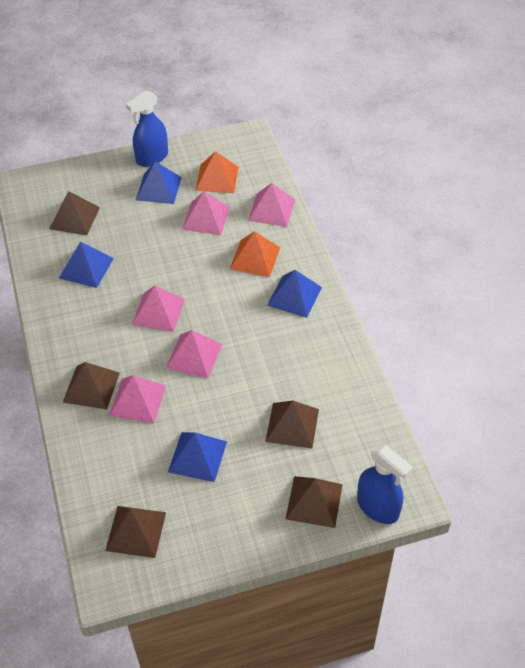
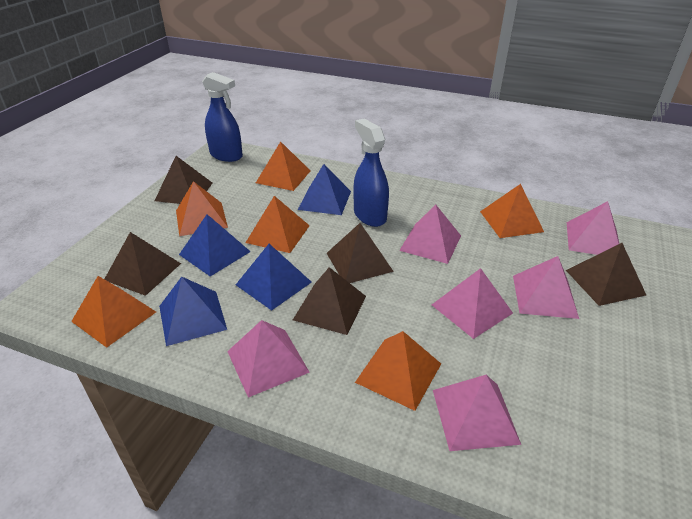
orange pyramid: [195,151,238,193] [230,231,280,277] = 2 -> [71,276,156,348] [176,181,228,236] [246,196,310,253] [256,141,310,191] [355,331,441,411] [480,184,544,238] = 6
pink pyramid: [109,376,166,423] [132,286,185,332] [166,330,222,378] [182,191,230,235] [248,183,295,227] = 5 -> [227,320,310,397] [399,205,461,264] [432,268,513,339] [433,375,521,451] [513,256,579,319] [567,201,619,255] = 6

